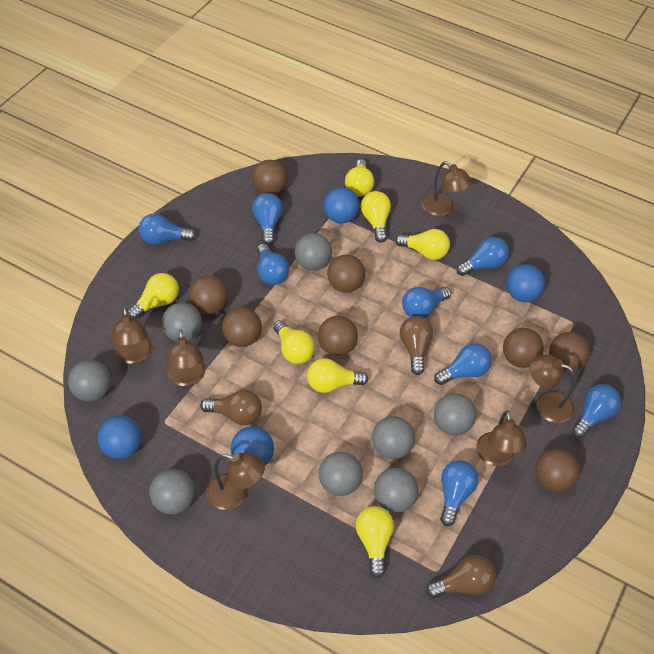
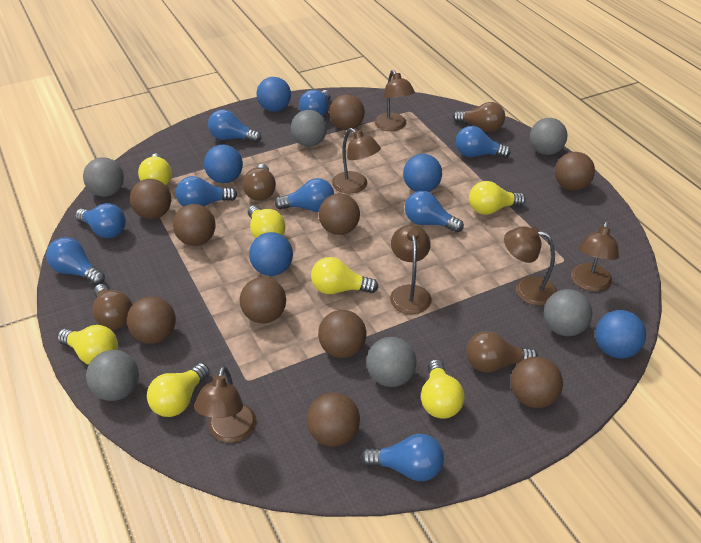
blue ball: [98,415,142,459] [230,426,274,466] [324,187,360,223] [506,264,545,302] = 4 -> [204,145,243,183] [249,232,293,276] [257,77,291,112] [403,154,442,192] [595,310,646,359] = 5
blue light bulb: [139,213,196,245] [252,193,283,245] [257,243,289,285] [402,287,451,318] [434,343,492,385] [440,460,478,526] [457,237,509,276] [572,384,621,438] = 8 -> [46,237,105,285] [75,203,126,238] [176,176,237,207] [208,109,261,143] [274,178,334,212] [299,90,331,116] [361,434,444,481] [405,191,464,233] [456,126,511,158] = 9
brown ball: [189,275,228,314] [222,307,262,347] [252,160,287,195] [318,316,358,356] [327,255,365,293] [503,328,544,368] [535,448,580,493] [549,332,590,372] = 8 -> [127,296,176,344] [130,179,171,219] [173,204,215,246] [240,277,286,323] [307,393,360,447] [318,310,367,358] [319,193,360,235] [329,94,365,130] [511,356,563,408] [555,152,595,191] = 10
brown light bulb: [200,390,262,425] [400,316,433,375] [426,555,496,598] = 3 -> [92,284,133,329] [242,164,276,201] [453,102,505,132] [466,331,538,373] = 4
grey ball: [68,360,111,402] [149,469,195,515] [162,303,202,342] [295,233,332,271] [319,451,363,496] [372,416,415,459] [374,468,419,513] [434,393,476,435] = 8 -> [83,157,124,197] [86,350,139,401] [291,110,327,147] [366,337,417,387] [530,118,567,155] [544,289,592,336] = 6

